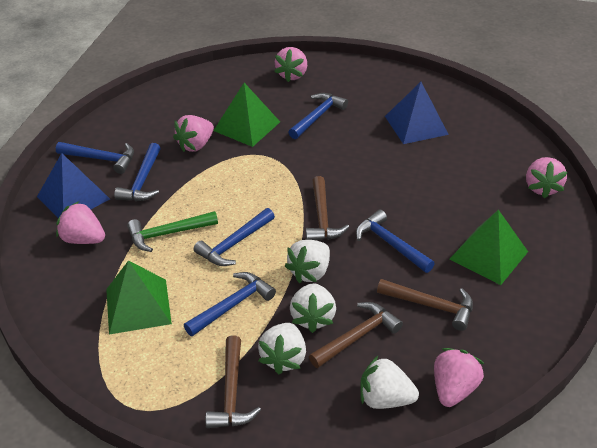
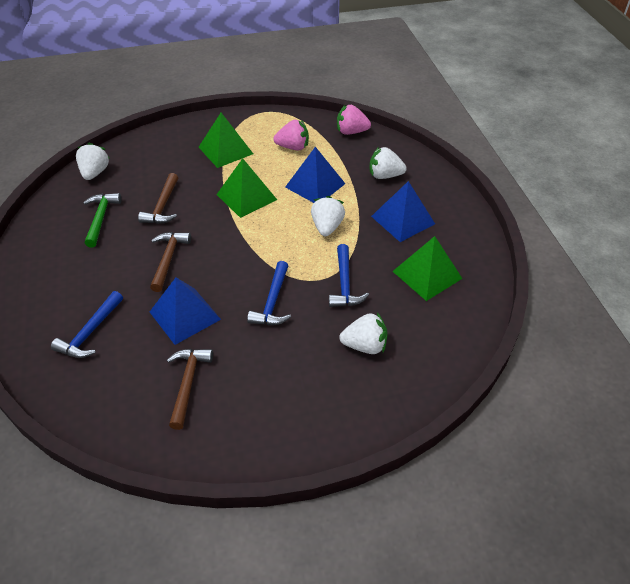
blue hammer: [56,142,134,174] [114,143,161,201] [184,272,276,336] [194,208,275,266] [288,93,348,139] [356,209,435,273] = 6 -> [51,291,123,358] [247,261,291,325] [329,244,369,307] = 3
blue pyramid: [37,153,110,218] [385,82,449,144] = 2 -> [150,277,221,345] [285,147,345,203] [371,181,435,242] = 3
brown hammer: [205,335,261,428] [306,176,349,240] [309,302,403,368] [377,279,473,331] = 4 -> [138,173,179,224] [150,232,191,292] [167,349,213,430] = 3
pink strawberry: [56,202,105,244] [173,115,214,152] [274,47,307,82] [434,348,484,407] [526,157,567,198] = 5 -> [273,120,309,151] [337,104,371,135] = 2

